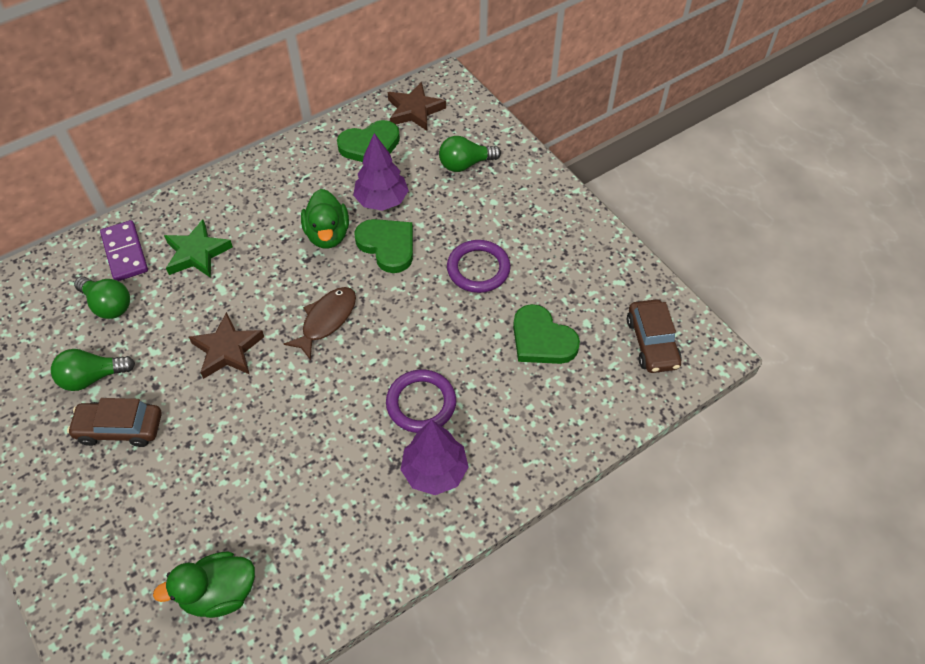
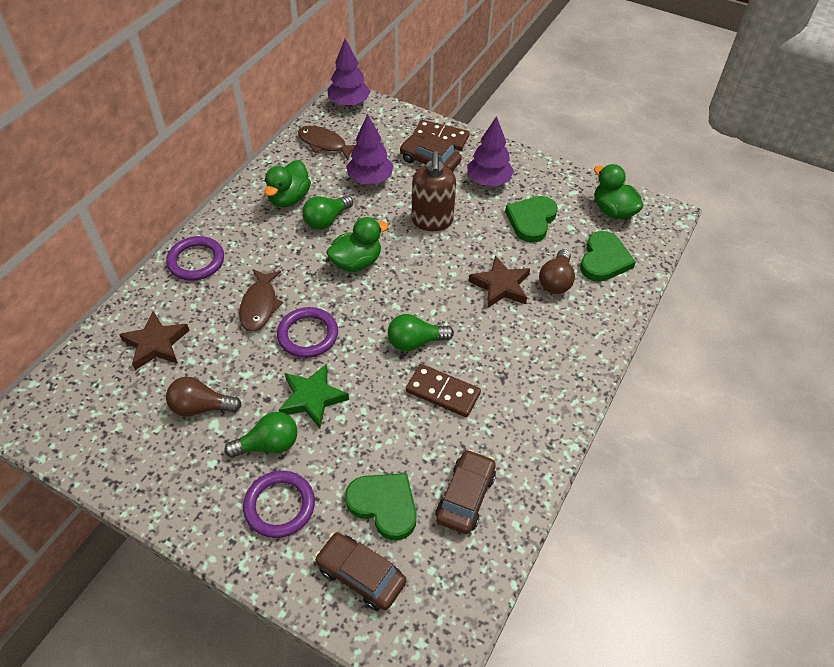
brown car: [67,398,162,447] [627,299,682,373] = 2 -> [315,532,406,611] [399,133,462,171] [436,449,496,534] = 3
brown domino: none = 0 -> [406,364,481,417] [412,120,469,151] = 2
brown fish: [284,287,356,360] = 1 -> [239,269,283,331] [298,126,356,160] = 2
brown light bulb: none = 0 -> [166,377,242,417] [539,249,575,294] = 2
brown soap dispenser: none = 0 -> [412,151,456,231] = 1
green duck: [153,551,255,618] [301,189,349,249] = 2 -> [265,160,311,207] [326,217,389,272] [594,164,644,220] = 3
purple domino: [100,220,148,281] = 1 -> none = 0
purple ring: [386,369,456,433] [447,240,511,293] = 2 -> [166,236,224,281] [243,471,315,538] [277,307,338,358] = 3
purple tree: [353,133,409,211] [400,420,469,495] = 2 -> [328,39,370,107] [346,114,394,184] [467,116,514,186] = 3

